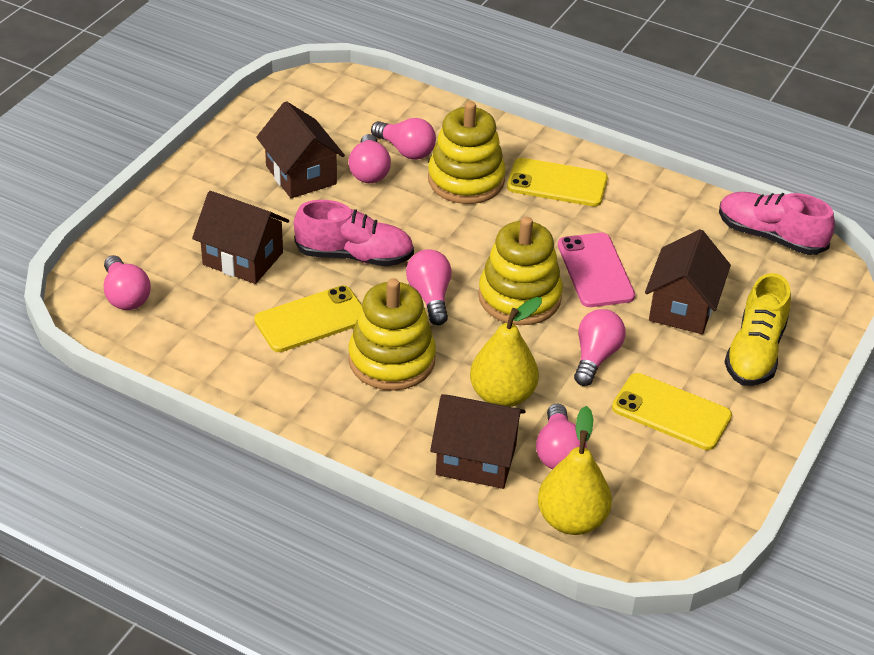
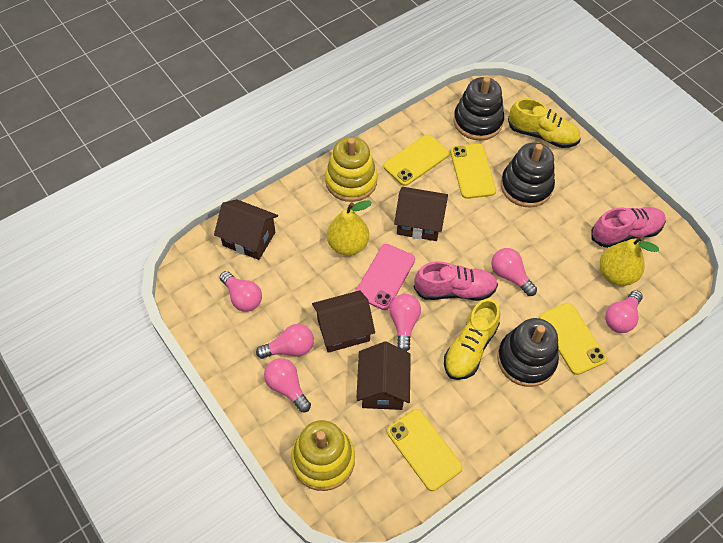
black stacking toy: none = 0 -> [454,77,504,140] [497,318,559,387] [501,142,555,207] = 3
yellow phone: [254,285,362,352] [507,158,608,207] [612,373,732,450] = 3 -> [383,134,449,186] [387,409,463,491] [450,144,496,199] [539,303,607,375] = 4
yellow shoe: [725,273,791,386] = 1 -> [444,298,500,380] [508,98,581,148] = 2
yellow stacking toy: [348,278,436,391] [428,101,506,204] [478,217,563,325] = 3 -> [291,420,355,491] [325,137,378,202] = 2

